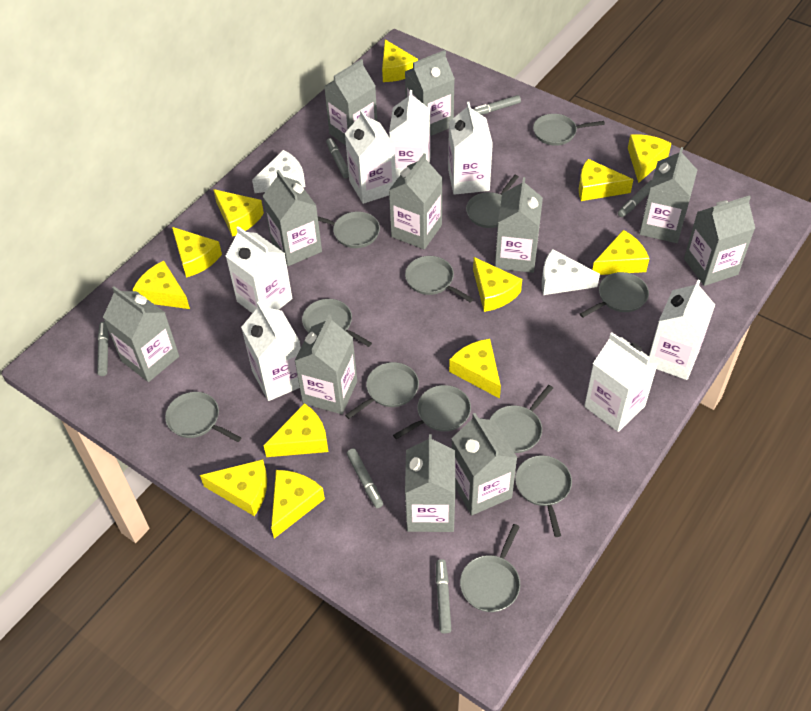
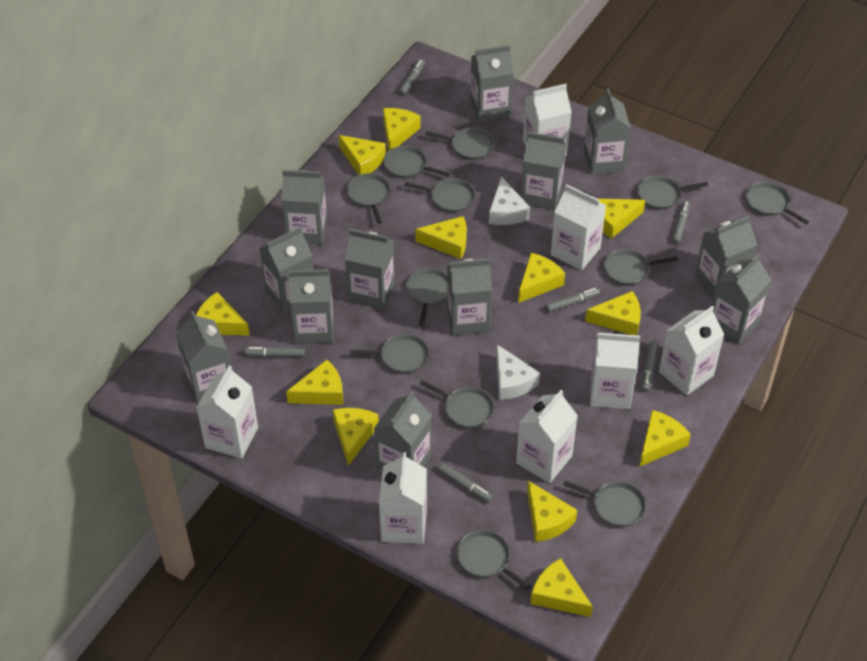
grey carton: [103,286,179,382] [263,170,322,266] [294,315,357,414] [324,59,377,146] [389,153,443,249] [405,50,455,136] [405,434,455,532] [451,413,517,515] [495,177,543,273] [639,147,697,243] [684,195,755,286] = 11 -> [176,311,230,403] [260,227,314,314] [282,170,327,245] [288,269,333,344] [345,229,395,310] [374,391,432,472] [447,258,492,336] [470,45,514,122] [521,132,566,210] [584,89,631,174] [695,215,757,297] [711,254,772,344] = 12

